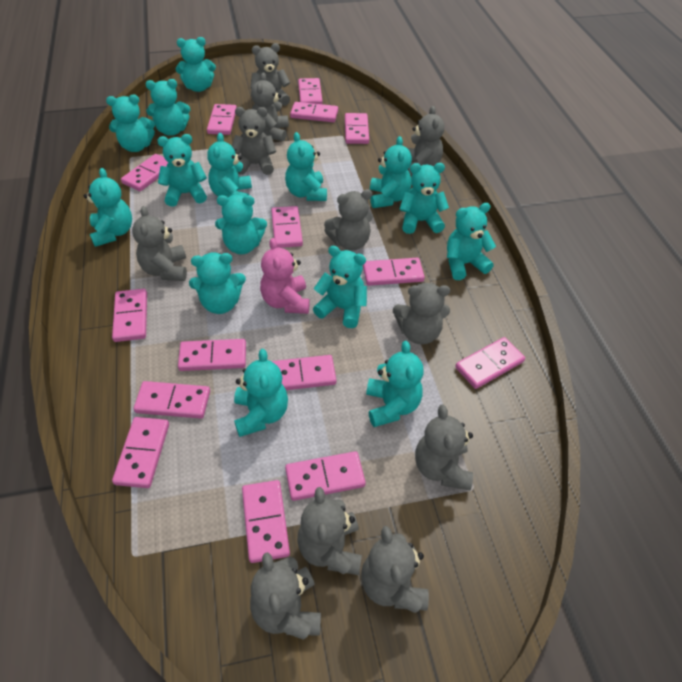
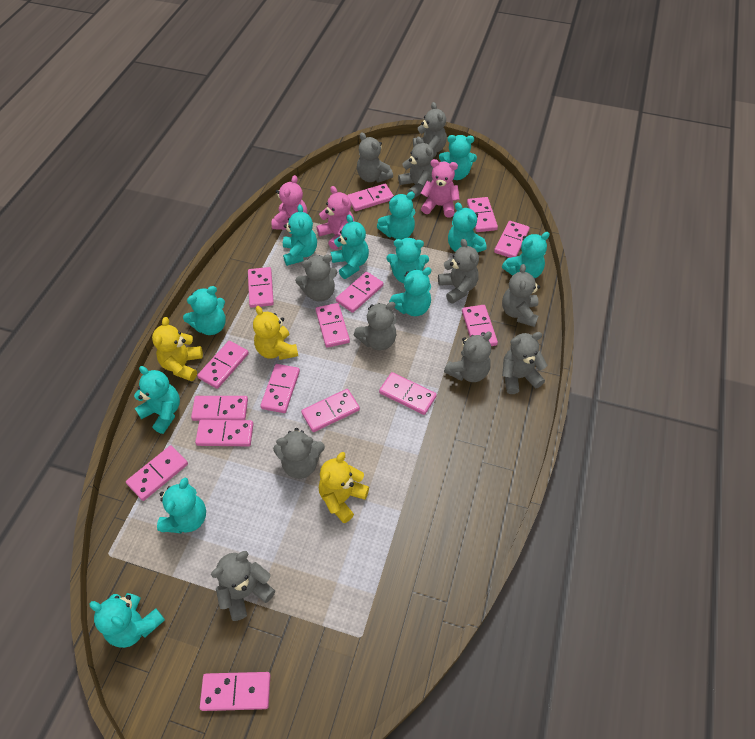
pink teddy bear: [260,238,310,314] = 1 -> [272,175,307,230] [316,186,354,250] [421,159,460,218] = 3
turquoise teddy bear: [84,168,132,247] [106,95,155,152] [146,79,190,136] [157,134,207,207] [176,37,216,92] [189,253,246,314] [207,133,252,198] [215,195,267,254] [234,349,288,437] [285,132,327,201] [313,246,367,328] [366,341,423,427] [370,136,412,208] [399,163,449,234] [447,203,496,280] = 15 -> [89,593,165,648] [134,366,180,434] [157,477,206,533] [183,286,226,335] [283,204,317,266] [331,215,369,279] [377,192,415,240] [387,238,429,283] [389,267,431,316] [439,135,477,180] [448,202,487,252] [502,232,550,278] = 12
yellow teddy bear: none = 0 -> [152,317,203,381] [253,306,298,360] [319,452,369,523] = 3

